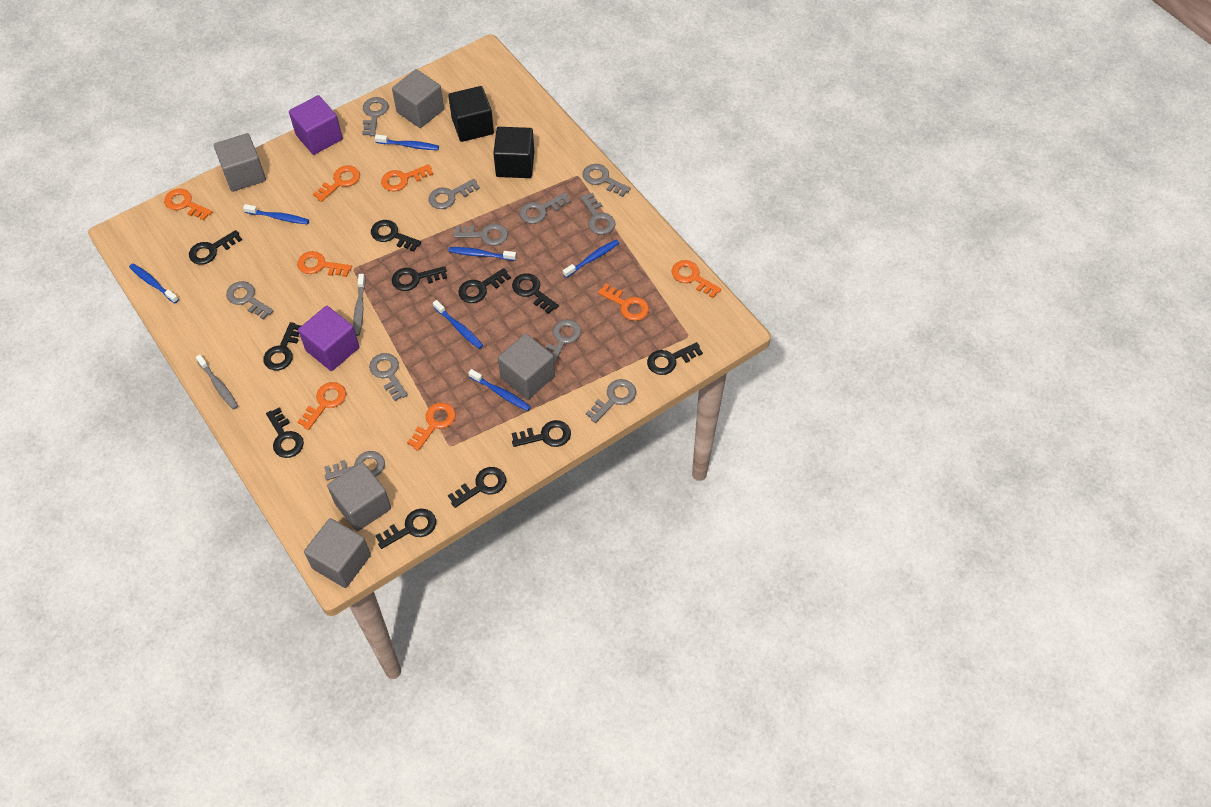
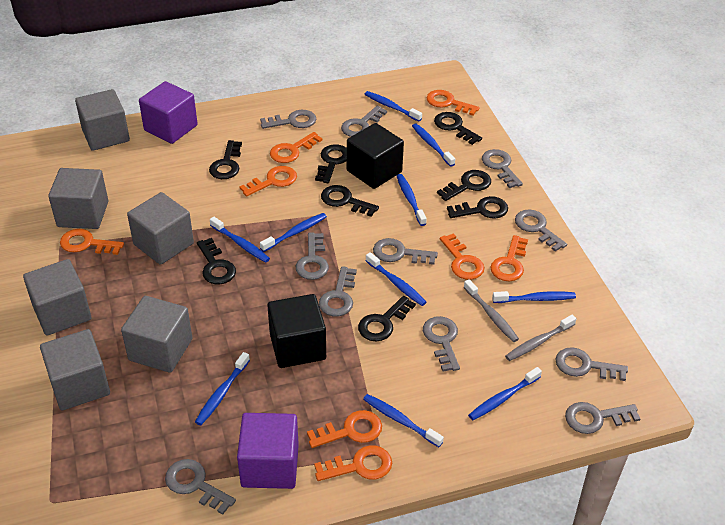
black key: [189,230,242,265] [263,322,301,370] [266,407,304,458] [371,220,421,252] [375,509,436,549] [392,266,447,291] [448,467,506,508] [458,268,511,303] [512,273,559,314] [512,420,571,447] [647,342,703,375] = 11 -> [197,238,236,284] [209,140,242,179] [315,144,347,183] [321,185,379,217] [358,296,416,341] [434,112,482,145] [437,170,491,201] [447,196,508,219] = 8
blue toothbrush: [129,264,179,303] [243,204,309,224] [375,134,439,150] [433,300,483,349] [449,247,516,261] [468,369,531,411] [563,239,619,278] = 7 -> [195,352,250,425] [210,217,270,263] [260,213,327,252] [363,394,444,447] [365,91,422,122] [366,252,427,306] [397,174,427,226] [412,123,455,167] [468,367,542,420] [492,291,576,303] = 10
grey cube: [214,133,266,192] [304,518,371,588] [327,462,391,532] [392,69,444,128] [498,333,555,400] = 5 -> [23,259,91,336] [40,329,110,410] [48,168,108,229] [75,89,130,151] [121,296,192,373] [127,192,194,265] = 6

